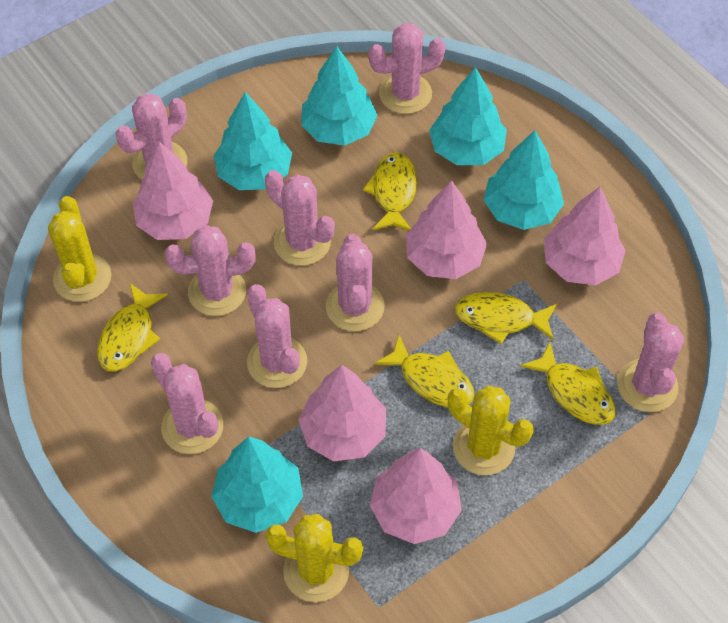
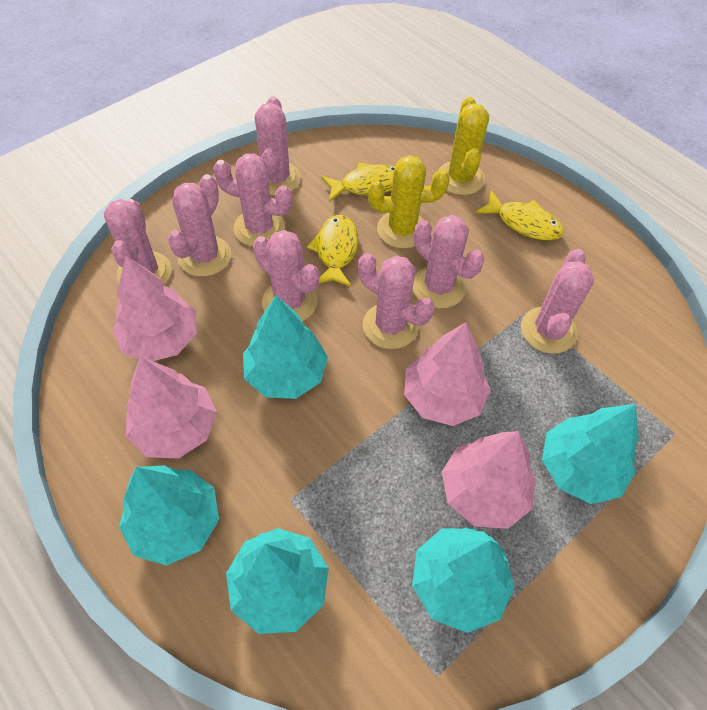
pink tree: [133,142,213,240] [298,365,386,461] [370,448,462,544] [406,180,487,279] [543,187,626,286] = 5 -> [113,256,196,361] [126,356,217,459] [404,322,491,426] [442,431,535,529] = 4
yellow cactus: [48,196,111,302] [265,514,363,602] [448,386,533,475] = 3 -> [368,155,450,249] [439,97,489,195] = 2
yellow fish: [97,283,168,371] [363,152,417,231] [374,335,474,407] [455,292,557,344] [520,342,615,425] = 5 -> [307,215,358,287] [321,163,395,202] [476,190,564,241] = 3

